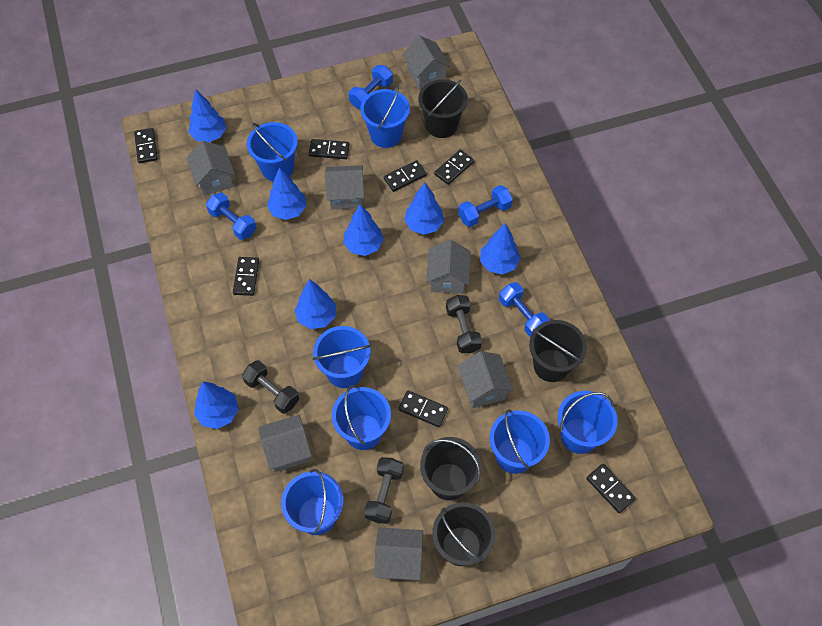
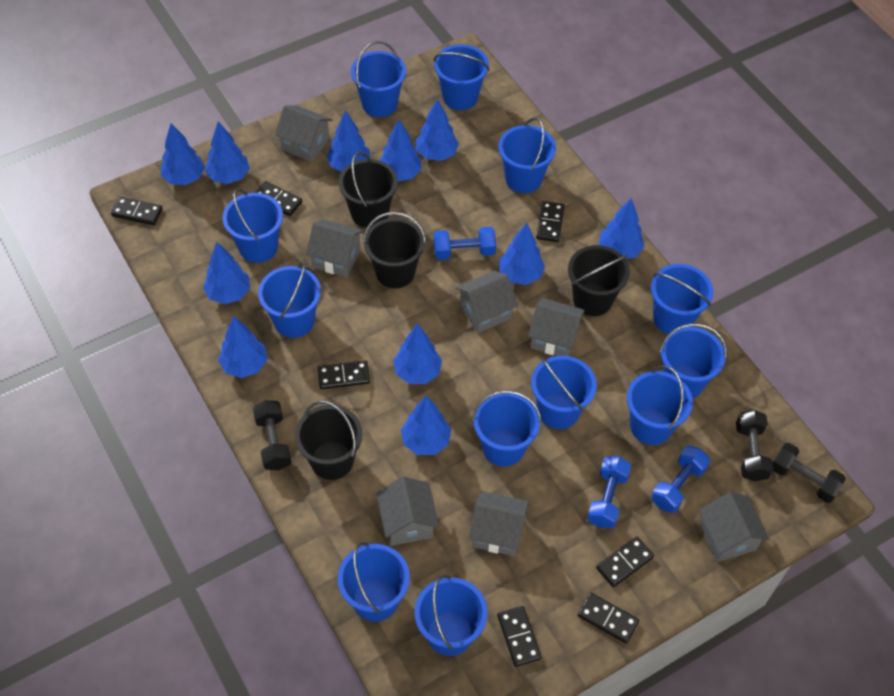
blue bucket: [247,122,298,181] [281,469,343,535] [313,326,371,388] [332,385,391,450] [360,85,410,148] [489,409,550,474] [558,391,618,454] = 7 -> [222,189,283,263] [258,262,321,338] [338,542,410,622] [351,41,406,117] [414,575,488,656] [434,44,490,110] [472,390,541,467] [499,117,556,193] [531,356,597,429] [627,366,693,445] [651,264,713,334] [659,323,727,398] = 12
blue dumbbell: [206,192,256,240] [349,65,393,109] [458,185,513,227] [499,282,550,337] = 4 -> [434,227,496,260] [587,456,631,528] [651,445,710,513] = 3
blue tree: [189,89,226,142] [194,382,239,429] [267,167,306,220] [294,279,336,329] [343,204,384,256] [404,183,444,235] [480,223,521,275] = 7 -> [161,123,205,185] [203,242,250,304] [205,122,250,184] [218,316,267,378] [327,110,370,172] [380,120,421,182] [393,323,442,384] [401,395,451,455] [416,98,459,161] [499,223,545,285] [599,198,644,259] = 11

